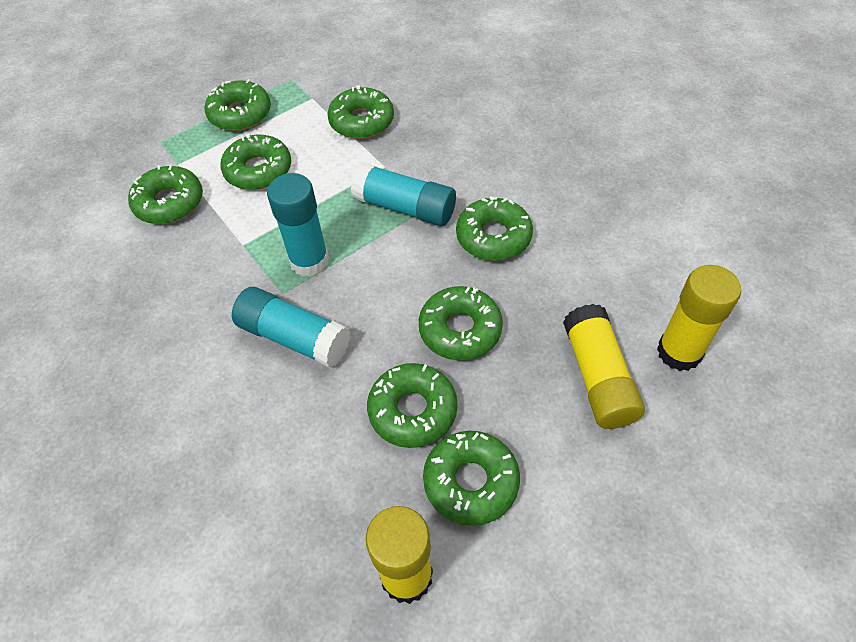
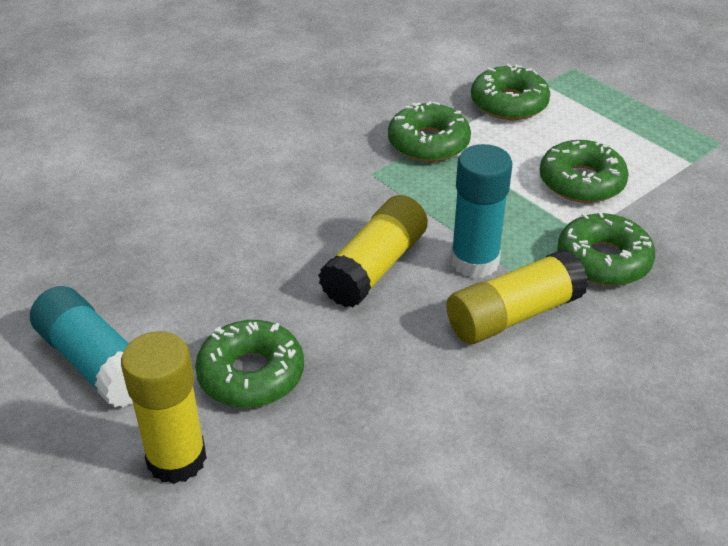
green donut: [128,165,203,224] [204,79,271,131] [221,134,291,190] [327,85,394,139] [367,363,457,448] [419,286,503,360] [423,431,520,526] [456,196,533,261] = 8 -> [195,320,304,408] [388,101,471,162] [471,64,550,120] [540,140,629,203] [557,211,655,286] = 5
turquoise glue stick: [232,287,350,368] [267,173,329,277] [351,163,456,226] = 3 -> [30,286,133,407] [451,144,512,278] = 2

